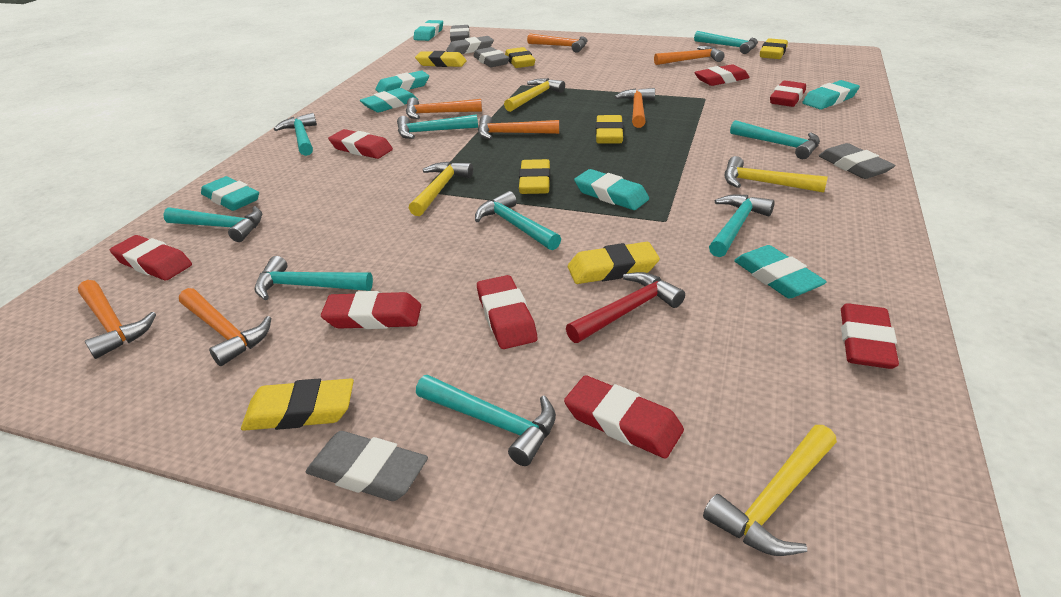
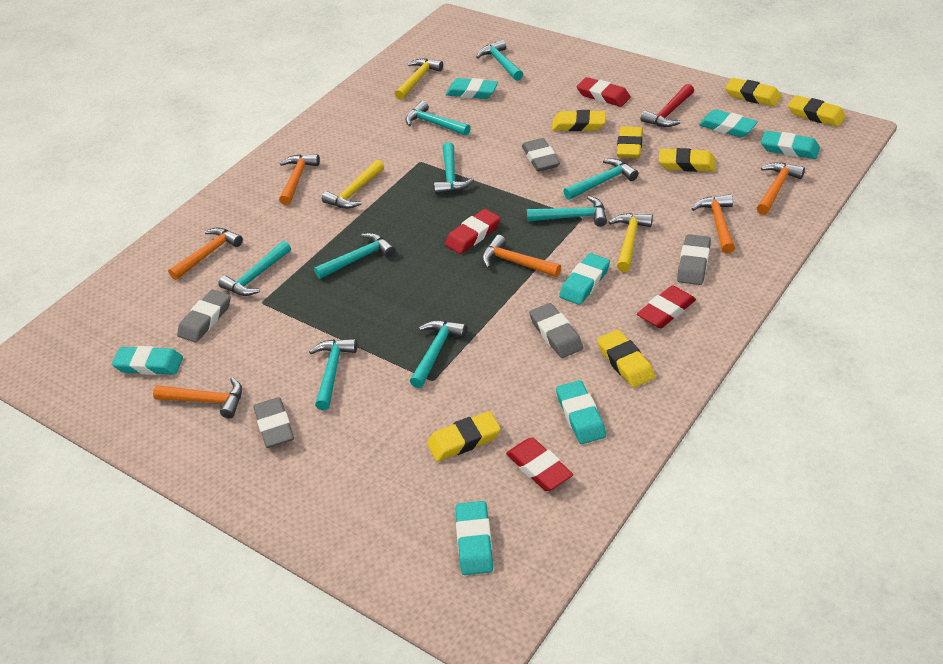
orange hammer: [78,280,156,359] [179,288,271,366] [406,97,482,119] [478,115,559,140] [527,33,588,53] [614,88,655,128] [654,46,725,65] = 7 -> [153,377,242,419] [168,227,243,280] [279,154,320,205] [482,235,561,277] [691,194,735,254] [757,162,805,215] = 6
red eraser: [110,235,192,281] [321,291,421,329] [328,129,393,159] [477,275,537,349] [564,375,684,459] [694,64,750,86] [770,80,806,107] [841,303,899,369] = 8 -> [445,209,500,254] [506,437,573,491] [577,77,631,107] [637,285,696,328] = 4
yellow hammer: [409,162,473,216] [504,78,565,112] [703,425,837,556] [725,156,828,193] = 4 -> [322,160,384,209] [395,59,443,100] [609,213,653,272] = 3

